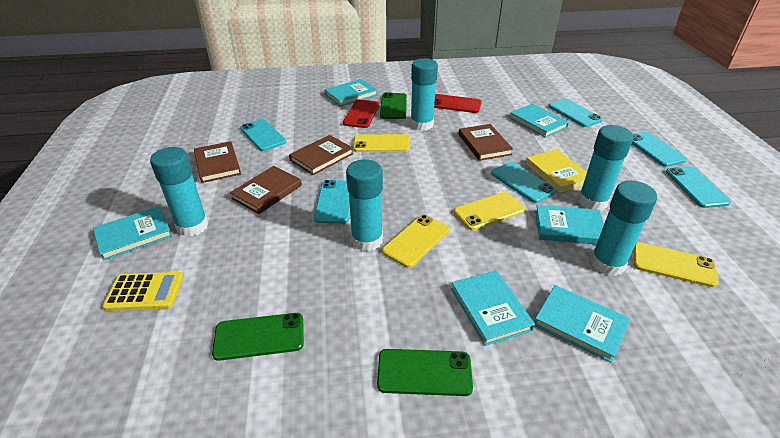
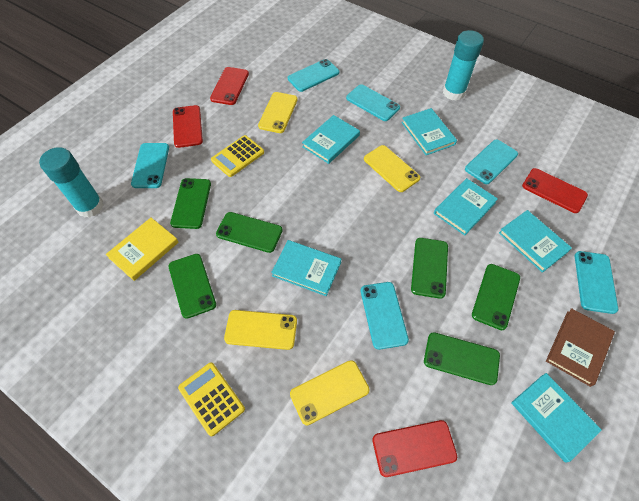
brown book: [194,141,241,183] [230,166,302,214] [289,135,354,175] [459,124,513,161] = 4 -> [546,308,615,387] = 1
green phone: [212,313,304,361] [377,349,473,396] [380,93,407,119] = 3 -> [168,254,216,319] [170,178,211,229] [216,212,283,253] [411,238,448,299] [424,332,500,385] [472,264,520,330] = 6
red phone: [343,100,380,128] [434,94,482,113] = 2 -> [173,105,203,148] [210,67,249,105] [372,420,457,477] [522,168,588,213] = 4
turquoise glue stick: [150,147,208,237] [346,159,383,251] [410,58,438,131] [578,125,633,210] [590,181,657,276] = 5 -> [39,147,104,218] [443,30,484,101] = 2
yellow calculator: [102,272,184,311] = 1 -> [178,362,245,436] [211,135,264,177] = 2

